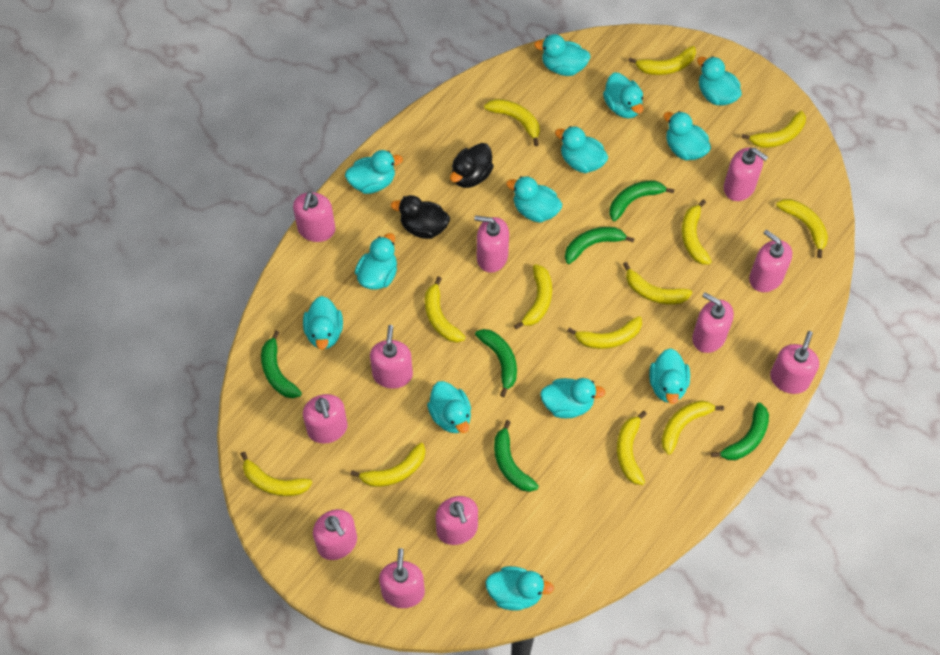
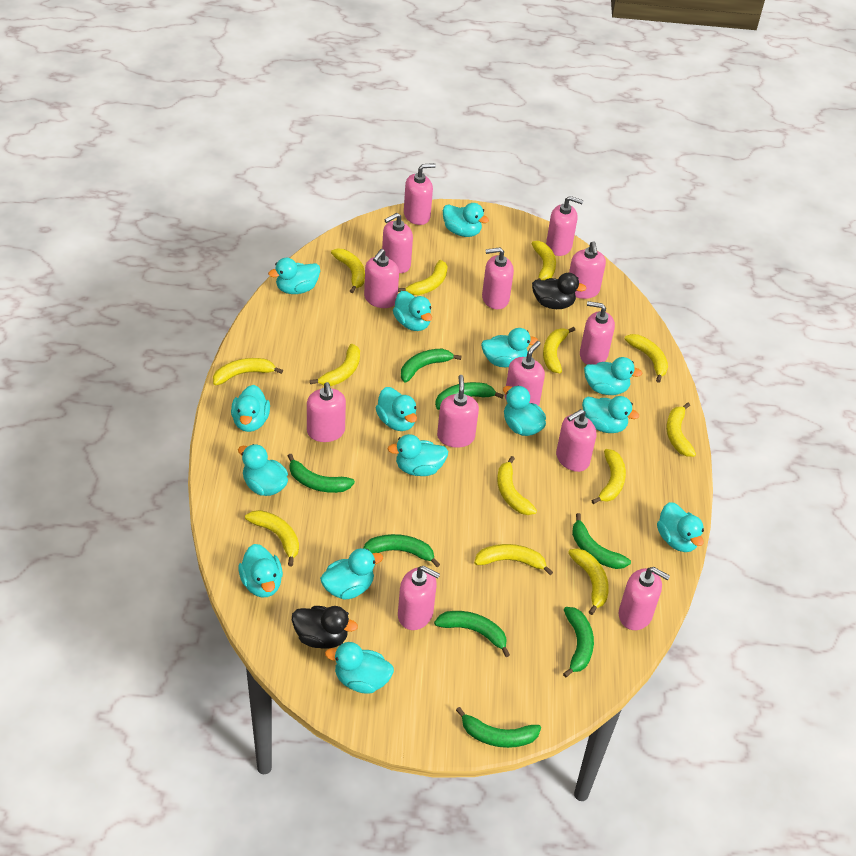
green banana: [261,330,302,398] [475,329,517,397] [494,420,539,492] [565,227,634,264] [609,180,675,221] [711,403,769,460] = 6 -> [288,454,355,493] [363,534,440,567] [401,349,461,383] [434,611,510,657] [435,382,504,410] [456,707,541,748] [563,607,594,678] [572,513,631,569] = 8
pink soap dispenser: [293,192,336,242] [303,394,348,444] [313,509,357,560] [370,325,413,389] [379,548,425,608] [436,496,478,545] [474,215,509,273] [692,292,734,353] [724,147,768,201] [749,230,792,292] [770,331,819,394] = 11 -> [307,382,346,442] [364,249,399,308] [382,213,413,273] [398,566,440,630] [404,163,436,225] [437,375,479,448] [482,247,514,309] [505,341,545,406] [546,196,584,256] [556,409,596,472] [569,241,606,299] [580,301,615,364] [619,567,670,630] = 13
turquoise duck: [303,296,343,349] [345,150,403,194] [355,233,397,290] [427,381,471,433] [485,566,554,611] [506,176,562,223] [534,34,591,76] [540,378,606,418] [555,126,608,173] [603,73,643,119] [649,348,690,404] [663,111,711,160] [697,56,742,106] = 13 -> [231,385,270,432] [238,444,288,496] [238,544,283,598] [268,258,320,294] [320,548,383,599] [325,642,394,693] [376,387,417,431] [388,434,448,476] [393,291,432,331] [443,203,489,237] [481,328,538,367] [503,386,546,436] [582,396,639,433] [584,357,643,395] [657,502,704,552] = 15

